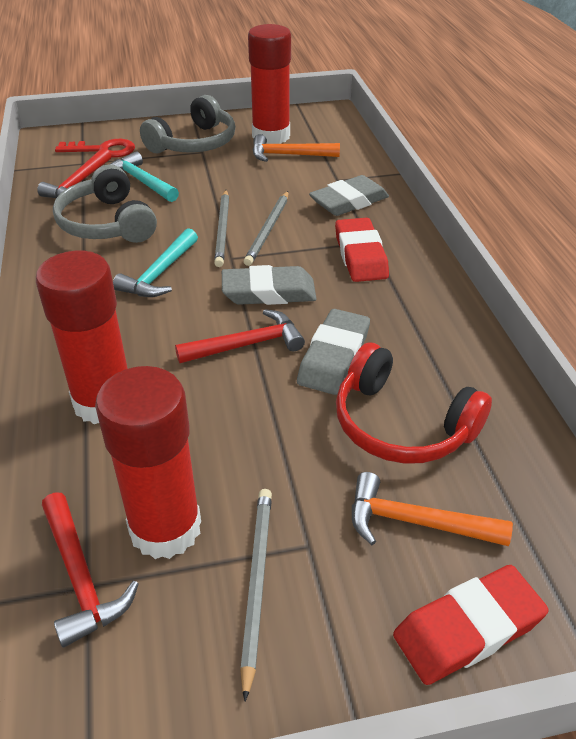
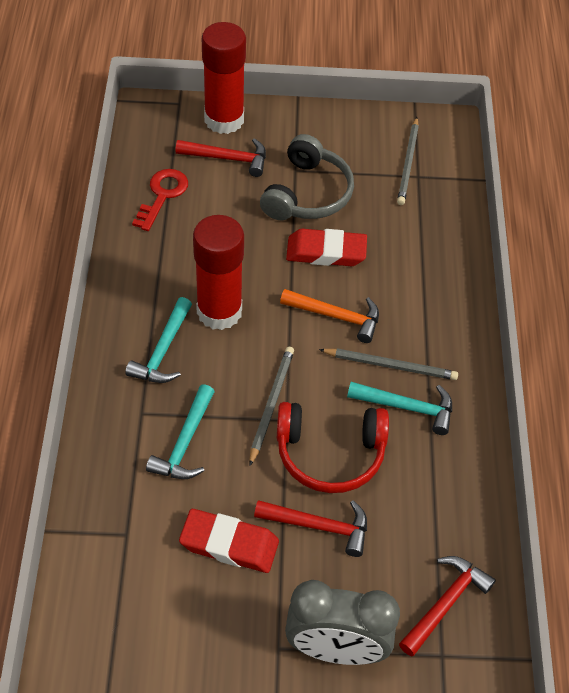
grey clock: none = 0 -> [285,580,400,665] = 1
grey eraser: [222,265,317,305] [297,309,370,395] [309,175,389,216] = 3 -> none = 0
grey headphones: [53,164,157,243] [140,95,235,153] = 2 -> [260,134,354,220] = 1
orange hammer: [252,134,340,162] [352,472,513,546] = 2 -> [280,289,379,343] = 1
red glue stick: [36,251,128,424] [95,366,201,559] [248,24,291,144] = 3 -> [193,215,244,330] [202,22,246,134] = 2
turquoise hammer: [110,151,179,202] [113,228,198,297] = 2 -> [125,297,192,383] [146,384,215,479] [347,382,452,435] = 3

